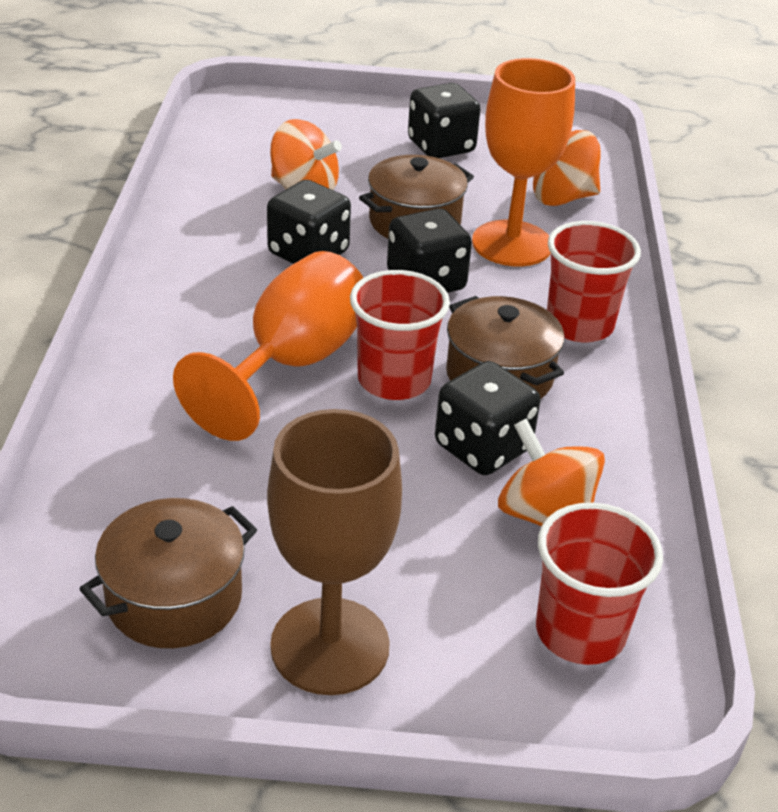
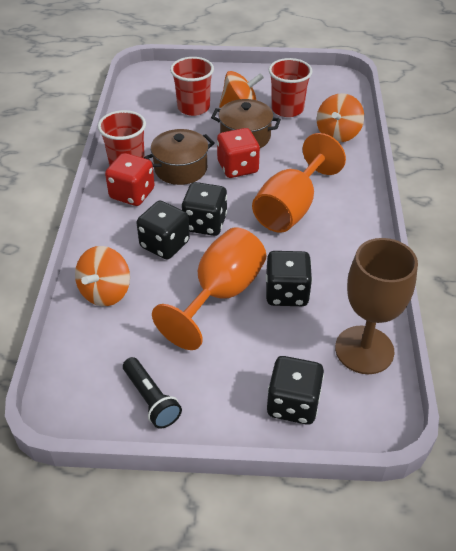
black flashlight: none = 0 -> [123,357,182,429] = 1
brown pot: [79,498,257,648] [359,155,474,238] [446,296,564,399] = 3 -> [144,129,215,185] [211,99,281,148] = 2
red dice: none = 0 -> [105,153,155,206] [217,128,260,178] = 2

